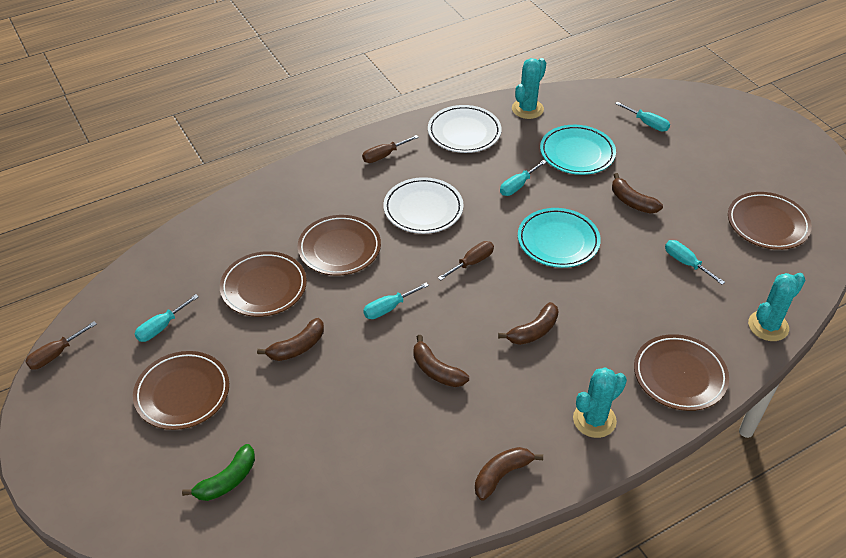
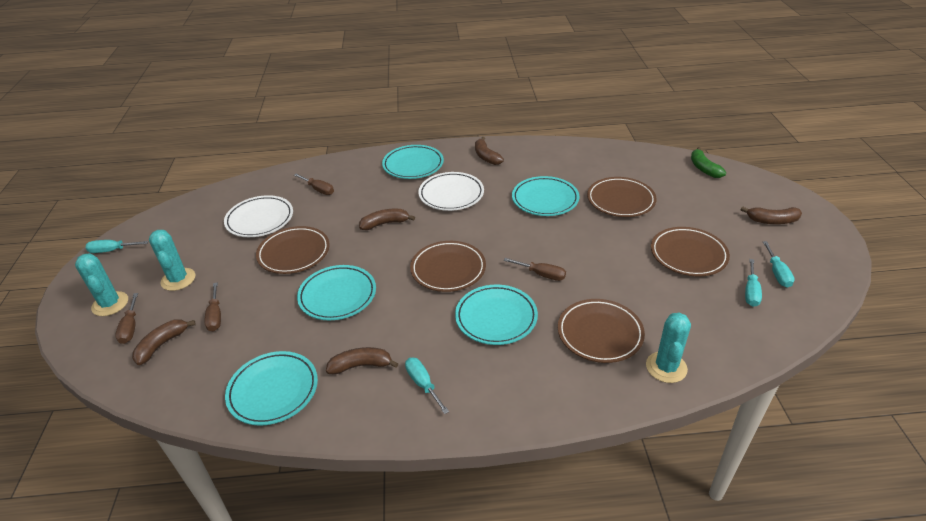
brown screwdriver: [25,321,97,370] [362,135,419,163] [438,241,494,280] = 3 -> [115,293,138,344] [204,282,221,332] [294,173,334,195] [504,258,566,281] = 4
turquoise plate: [518,208,601,268] [540,125,616,175] = 2 -> [225,351,318,426] [297,265,376,320] [382,145,444,179] [455,285,538,345] [512,176,579,216] = 5
turquoise screwdriver: [135,294,199,342] [363,283,429,319] [500,160,546,196] [615,102,670,132] [665,240,725,285] = 5 -> [86,240,148,253] [405,358,449,414] [745,259,762,307] [763,241,795,288] = 4

